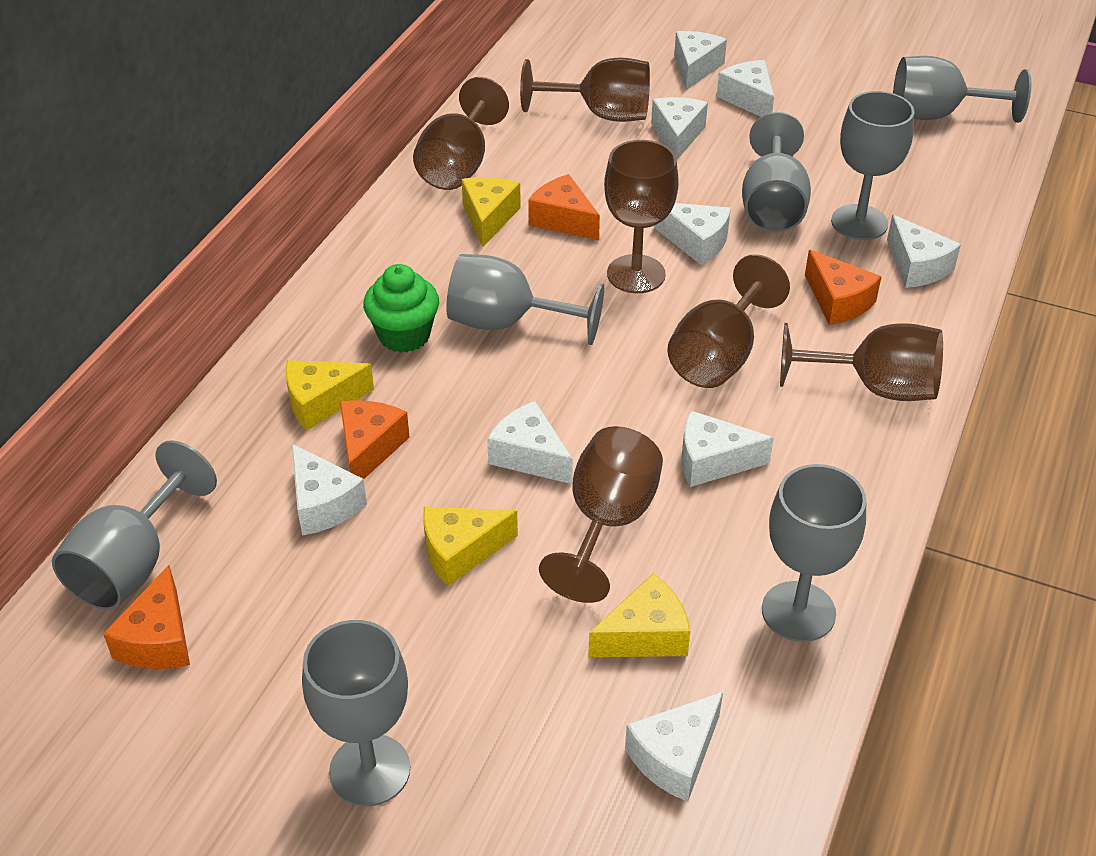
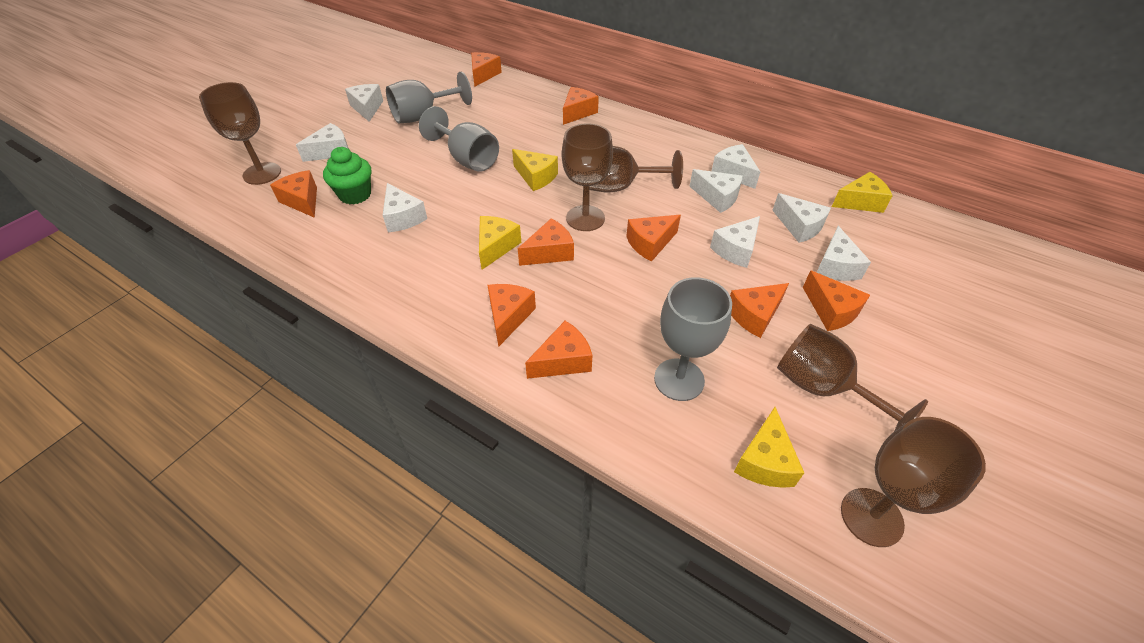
brown goblet: [413,77,509,190] [520,58,650,122] [539,426,663,603] [604,140,679,293] [667,254,790,388] [780,323,943,401] = 6 -> [199,82,281,185] [562,123,613,231] [590,146,683,192] [777,324,928,431] [841,417,986,547] = 5
grey goblet: [52,440,217,610] [302,620,410,806] [446,254,604,345] [742,112,811,233] [762,464,866,642] [831,91,915,240] [893,56,1031,123] = 7 -> [386,71,472,123] [419,106,499,172] [654,277,732,401] = 3
orange cheese: [103,565,190,669] [340,400,410,479] [528,174,600,240] [805,250,882,325] = 4 -> [270,170,317,218] [471,52,502,86] [488,284,536,347] [518,219,574,266] [525,321,592,379] [563,87,599,125] [626,215,681,262] [730,283,789,338] [803,270,870,331] = 9
white cheese: [292,444,367,536] [487,401,573,484] [625,692,723,802] [651,97,708,160] [654,203,731,265] [674,31,727,90] [682,410,774,487] [716,60,774,117] [887,215,961,288] = 9 -> [296,123,349,162] [345,84,383,122] [383,183,427,232] [689,169,743,213] [710,216,760,268] [712,144,760,189] [772,193,831,243] [817,226,871,281] = 8

